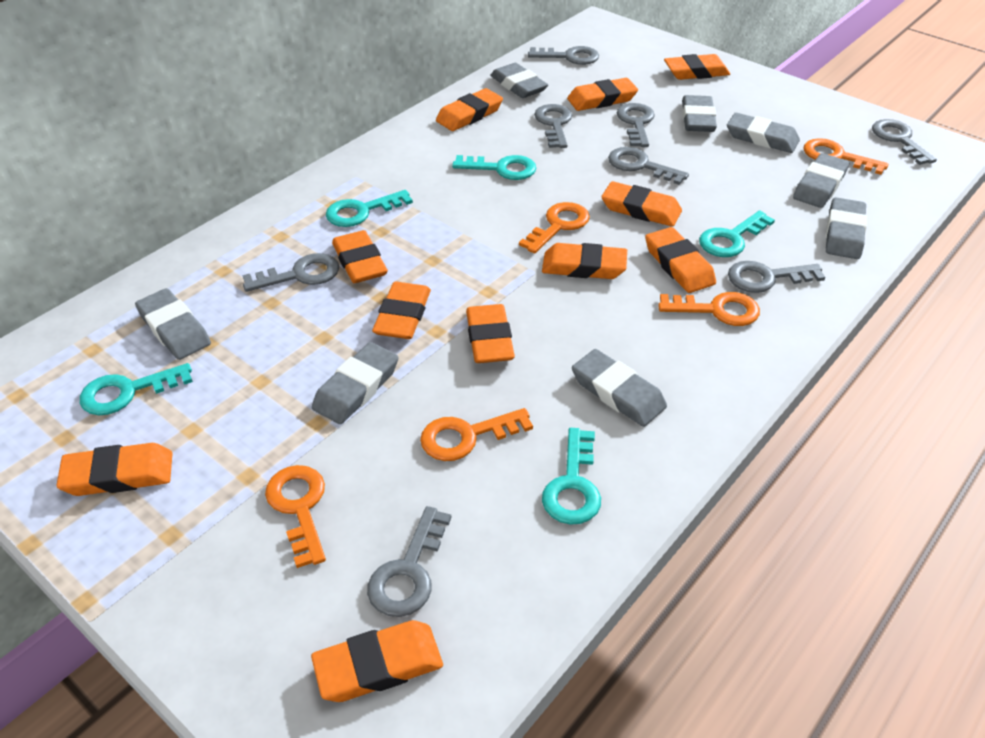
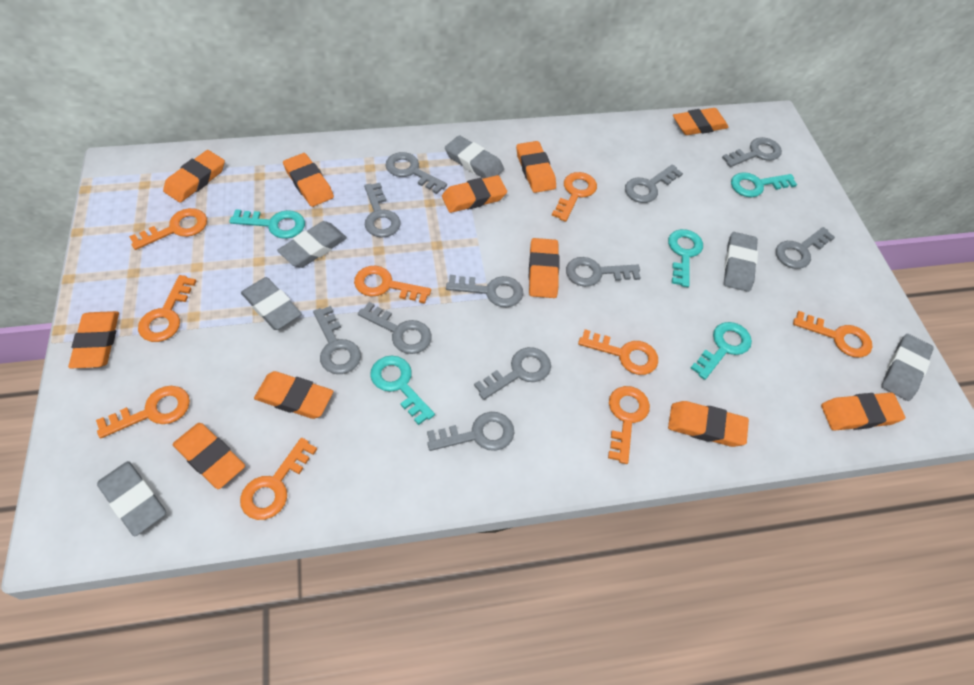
grey eraser: [135,288,211,360] [312,342,398,424] [490,63,548,98] [572,349,667,427] [682,95,717,132] [727,113,800,153] [793,153,849,208] [826,197,867,259] = 8 -> [97,461,166,536] [241,277,302,330] [277,221,347,268] [445,135,504,178] [724,232,758,292] [881,334,934,401] = 6
grey key: [242,253,339,292] [367,506,451,617] [528,46,599,65] [534,104,572,148] [608,147,689,185] [616,103,655,147] [728,261,825,293] [872,119,937,165] = 8 -> [313,306,361,374] [358,302,432,354] [364,183,401,238] [385,152,447,194] [427,412,514,451] [446,275,524,307] [474,347,551,400] [566,257,641,287] [625,164,683,203] [722,137,782,167] [776,227,835,269] = 11
orange key: [265,465,326,568] [420,408,533,461] [519,202,590,253] [658,292,760,326] [803,138,889,175] = 5 -> [96,386,190,439] [129,208,207,250] [138,275,196,342] [240,438,317,520] [354,266,431,304] [552,172,597,222] [578,329,658,375] [608,386,650,464] [793,311,873,358] = 9

